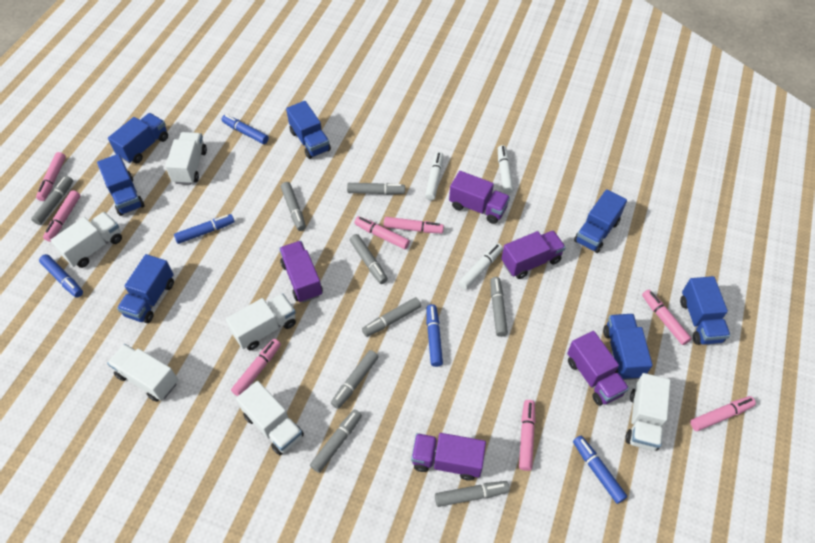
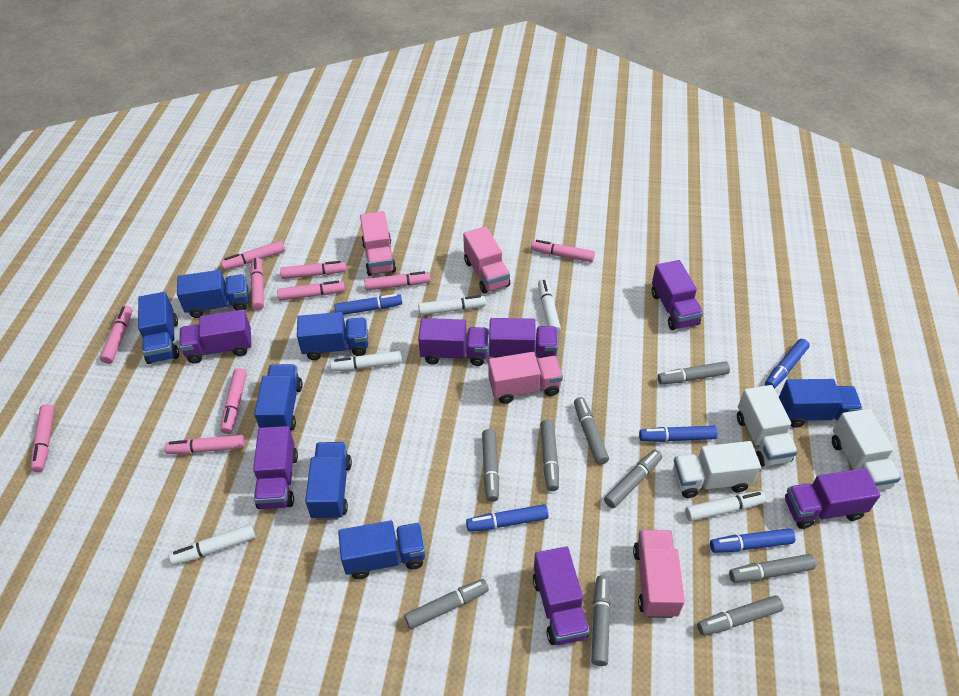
pink marker: [36,152,66,201] [43,190,80,242] [231,339,281,396] [354,216,410,249] [384,217,444,233] [519,400,535,471] [642,290,692,345] [690,396,756,431] = 8 -> [31,404,55,472] [100,306,133,364] [165,435,245,454] [221,241,285,270] [221,368,247,434] [250,258,264,310] [277,281,345,301] [280,261,346,279] [364,271,431,290] [531,240,595,262] = 10
pink truck: none = 0 -> [360,211,396,276] [463,226,510,294] [488,352,563,404] [633,530,685,618] = 4
purple truck: [279,241,323,303] [411,433,486,481] [449,171,510,224] [501,230,566,279] [567,331,629,406] = 5 -> [179,309,252,364] [253,426,298,509] [418,318,489,366] [489,318,558,358] [533,546,589,645] [652,260,703,330] [785,468,880,529] = 7
white marker: [425,152,444,200] [458,243,503,290] [498,145,514,194] = 3 -> [169,524,255,565] [330,351,402,371] [418,295,486,315] [538,279,561,334] [685,491,766,521] = 5
white truck: [51,212,122,268] [107,344,178,402] [165,132,207,185] [226,293,296,350] [236,381,304,455] [625,373,671,451] = 6 -> [673,441,761,498] [737,385,798,467] [832,409,901,491] = 3

